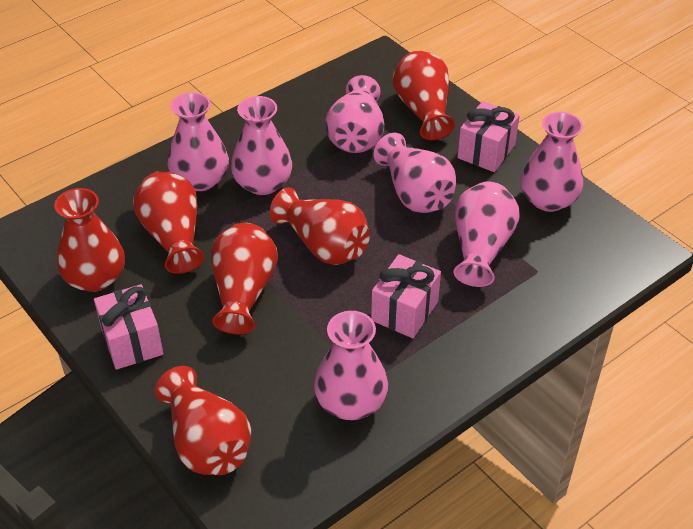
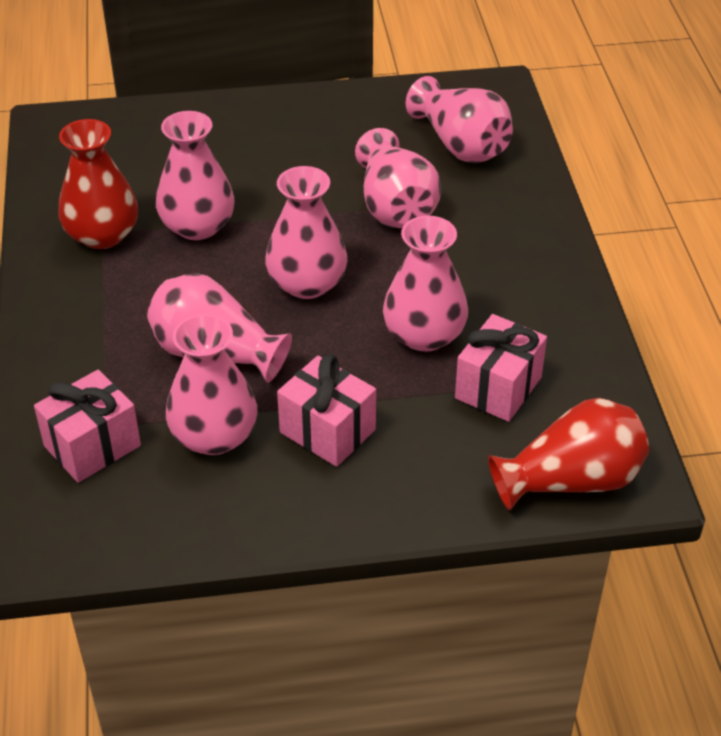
red vase: [54,188,125,292] [133,171,205,274] [155,366,251,475] [211,223,278,334] [270,187,370,265] [393,51,455,140] = 6 -> [59,119,138,249] [488,398,649,511] = 2

